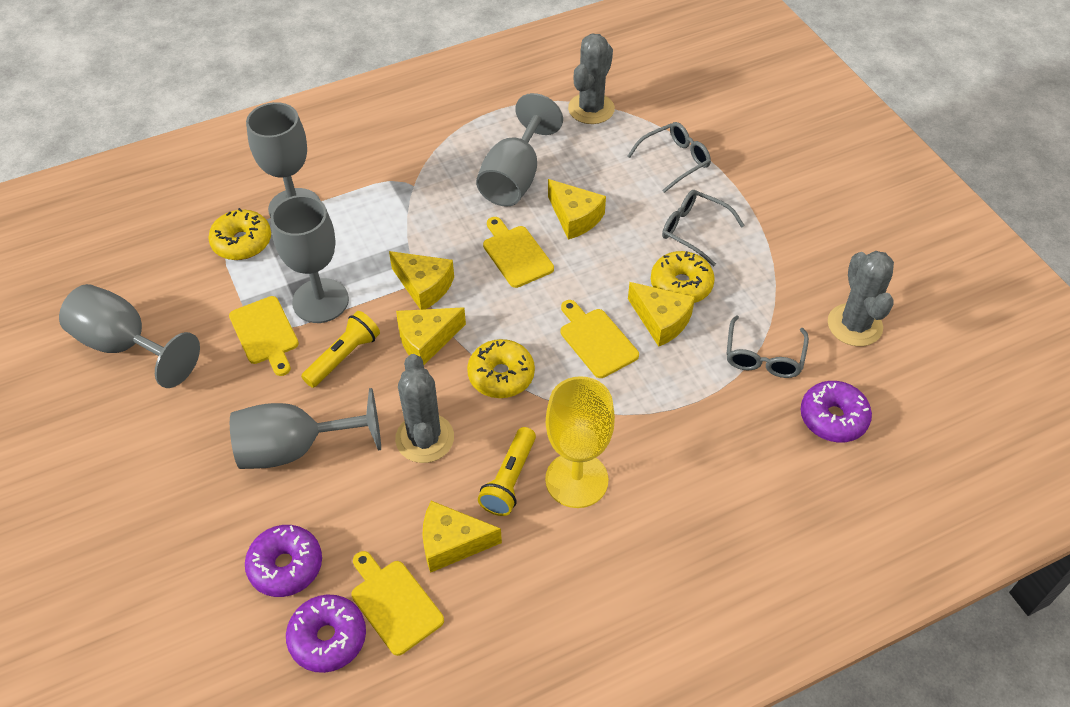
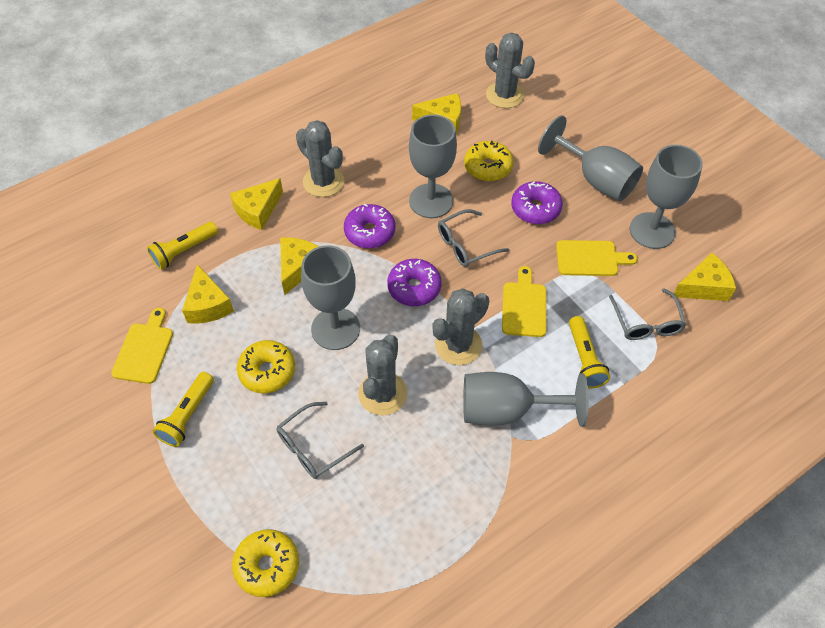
grey cactus: [395,354,454,463] [568,34,615,124] [828,251,894,346] = 3 -> [296,120,344,197] [358,335,408,416] [432,288,489,365] [485,32,535,108] = 4
yellow cutting board: [229,296,299,376] [351,551,444,656] [483,217,554,288] [561,300,639,378] = 4 -> [111,308,173,384] [502,266,546,337] [556,240,638,276] = 3
yellow flashlight: [301,311,380,388] [478,427,536,516] = 2 -> [147,221,218,270] [153,372,214,447] [569,316,610,388] = 3
yellow goblet: [545,376,615,508] = 1 -> none = 0

